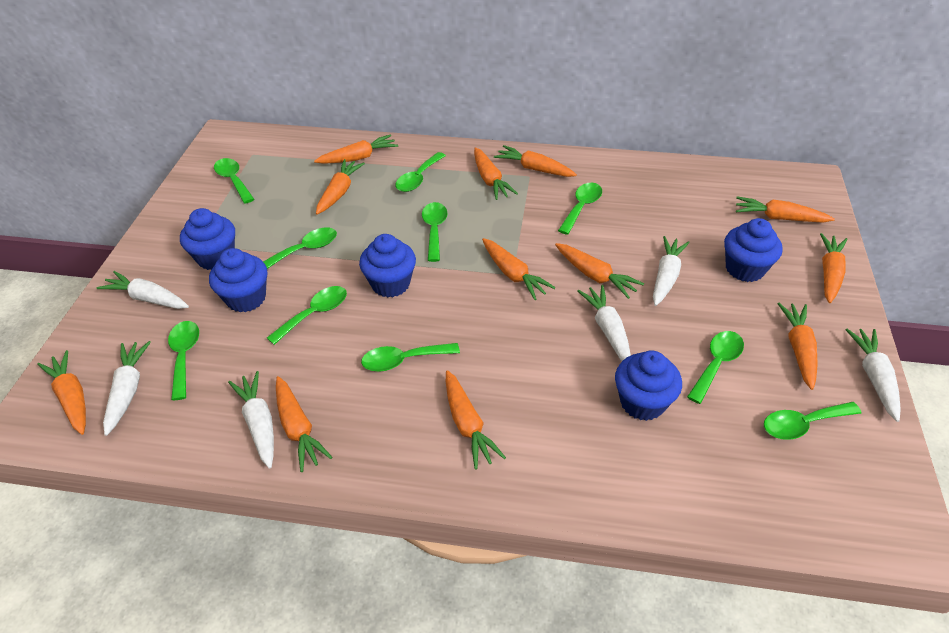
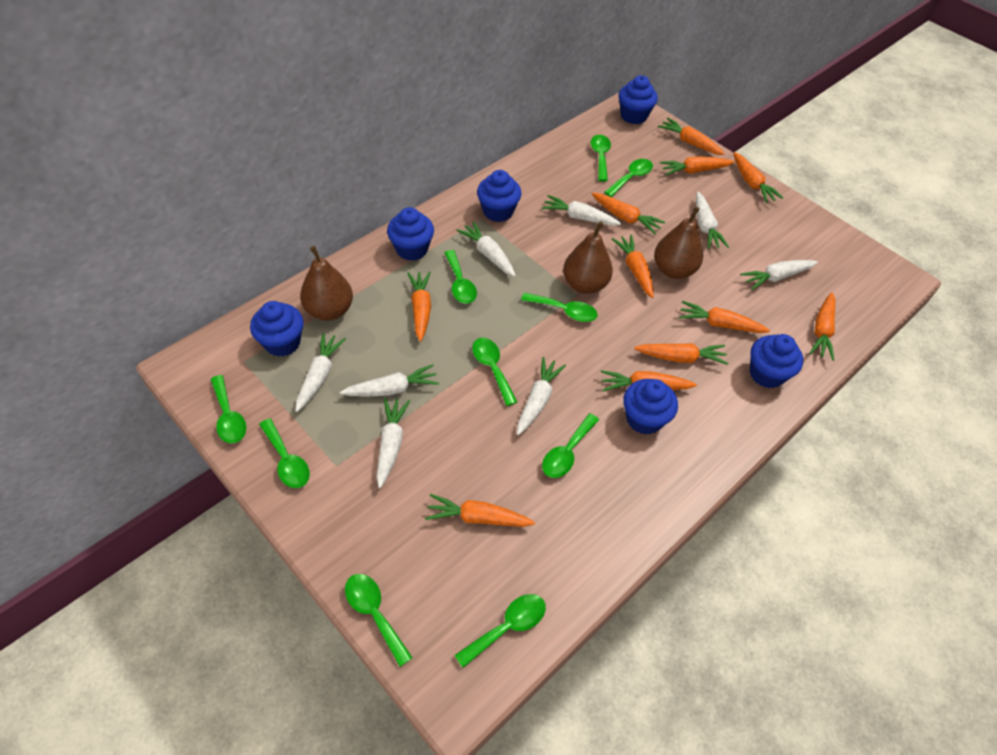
blue cupcake: [180,208,235,270] [209,248,267,312] [359,234,416,297] [615,350,682,421] [724,218,783,282] = 5 -> [250,301,304,357] [387,207,434,261] [477,170,522,222] [618,75,658,124] [623,379,678,435] [750,334,804,388] = 6
brown pear: none = 0 -> [300,246,353,320] [563,221,613,294] [654,207,703,279] = 3
orange carrot: [37,350,86,435] [276,376,332,472] [314,134,398,164] [316,159,365,215] [446,370,506,470] [474,147,518,200] [482,238,556,300] [494,145,577,177] [555,243,644,299] [736,196,835,223] [778,303,818,390] [820,233,848,303] = 12 -> [407,271,431,342] [425,494,535,527] [592,193,665,234] [601,370,697,391] [612,235,654,298] [634,343,728,365] [658,118,725,155] [660,156,734,175] [679,301,770,333] [733,152,783,203] [810,293,835,361] = 11
white carrot: [97,271,189,309] [103,341,151,436] [228,371,274,469] [578,285,631,361] [653,236,690,306] [846,329,901,422] = 6 -> [295,333,346,412] [340,364,439,397] [376,398,410,488] [456,221,516,277] [517,357,566,435] [542,195,621,226] [696,192,729,249] [740,260,818,290] = 8

